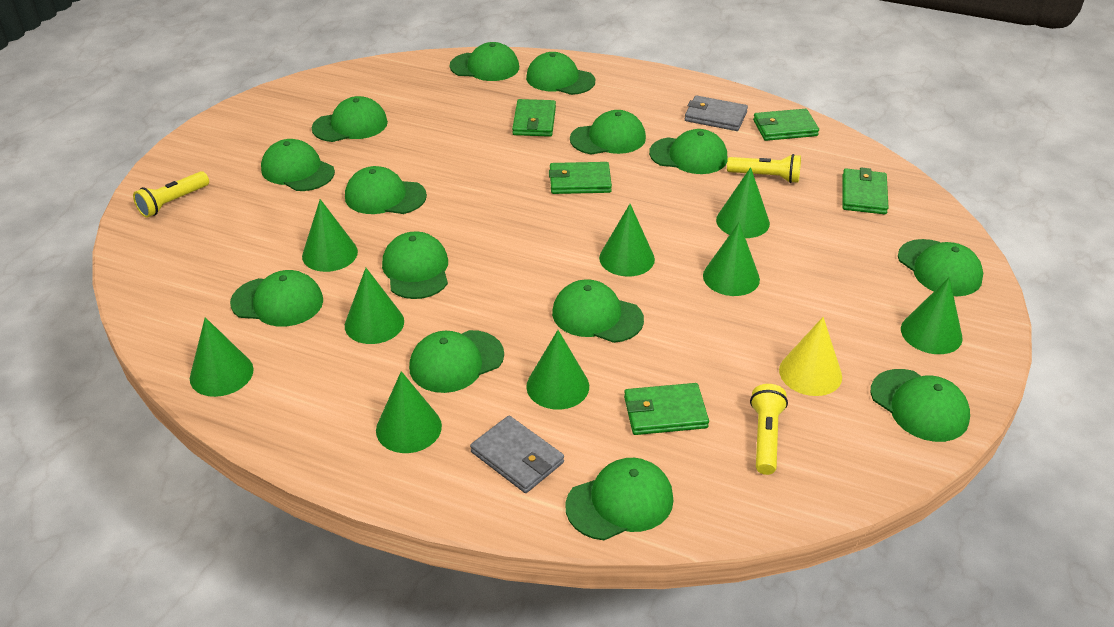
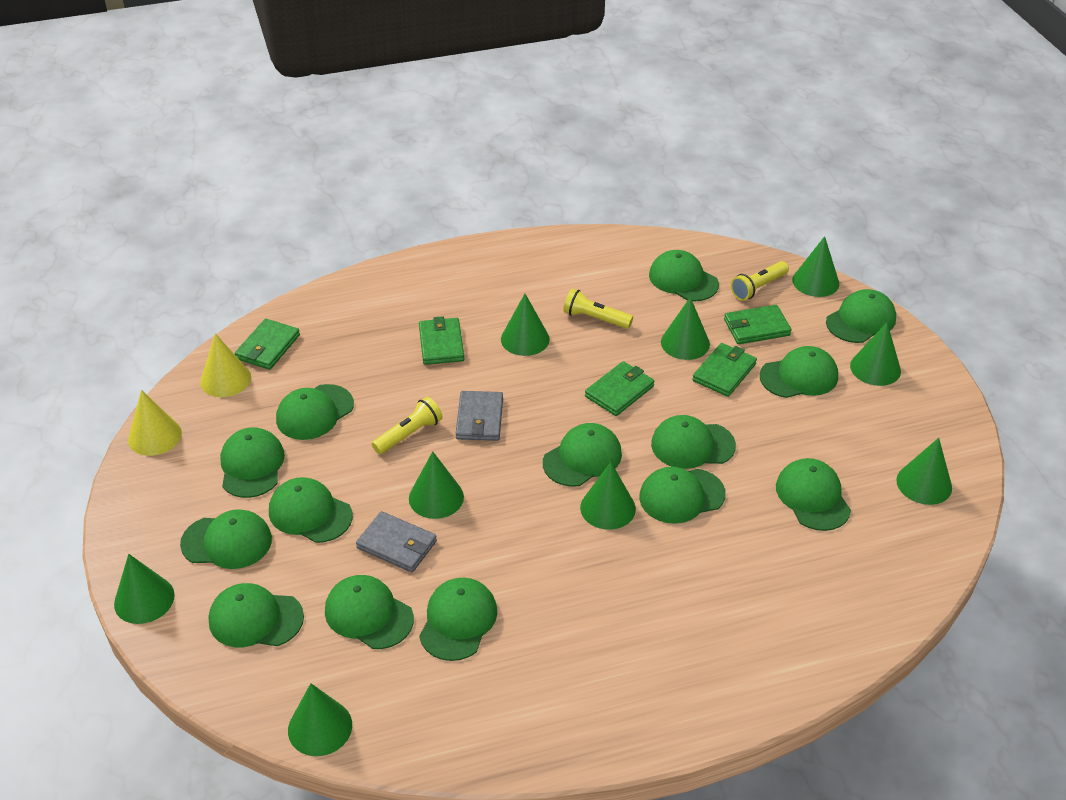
yellow cone: [779,317,842,396] = 1 -> [128,390,182,456] [200,333,251,397] = 2

